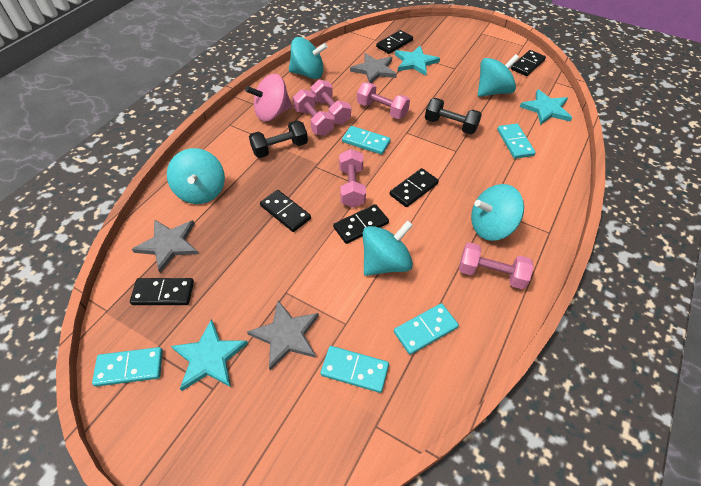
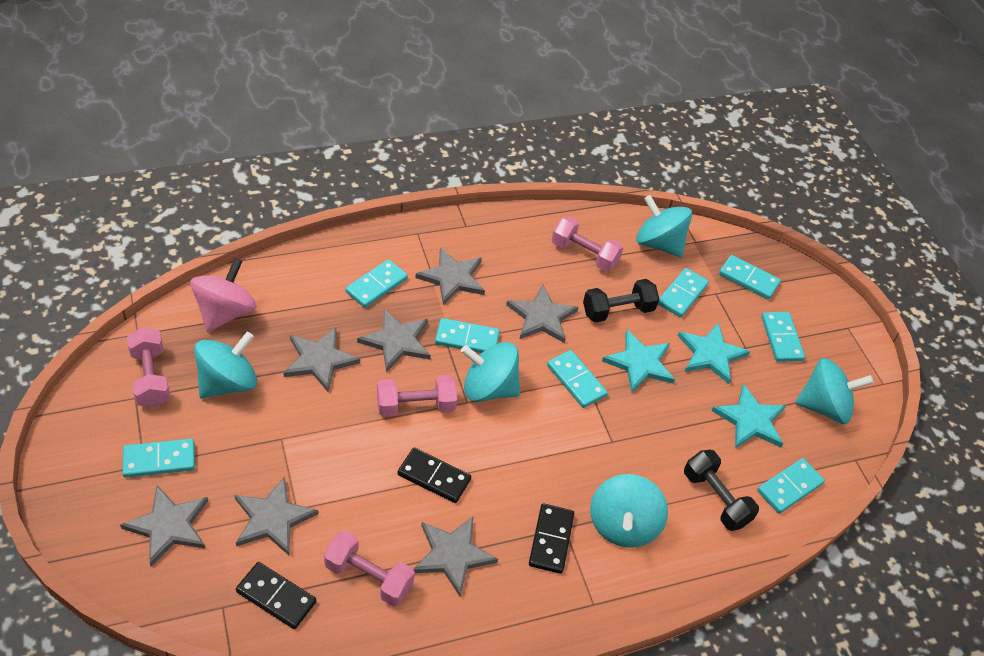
black domino: [130,278,194,305] [260,190,311,232] [333,204,389,244] [376,30,413,54] [390,168,439,207] [511,50,546,76] = 6 -> [236,562,316,629] [397,448,471,503] [529,503,574,574] = 3
grey star: [132,219,199,273] [247,301,319,370] [350,53,397,83] = 3 -> [120,486,208,566] [234,476,318,555] [284,328,360,392] [357,309,431,372] [413,517,498,596] [416,248,485,305] [506,285,579,343] = 7
pink dumbbell: [293,89,334,136] [310,79,351,125] [339,149,366,208] [357,82,410,119] [459,242,534,289] = 5 -> [127,328,170,408] [324,531,415,606] [377,375,457,417] [552,217,623,272] = 4
turquoise domino: [92,347,163,387] [320,346,389,393] [342,126,391,155] [394,303,459,355] [497,124,536,159] = 5 -> [123,439,195,478] [345,259,408,308] [435,318,500,353] [547,350,608,408] [658,268,709,317] [719,255,781,300] [757,458,825,514] [761,312,805,362] = 8

